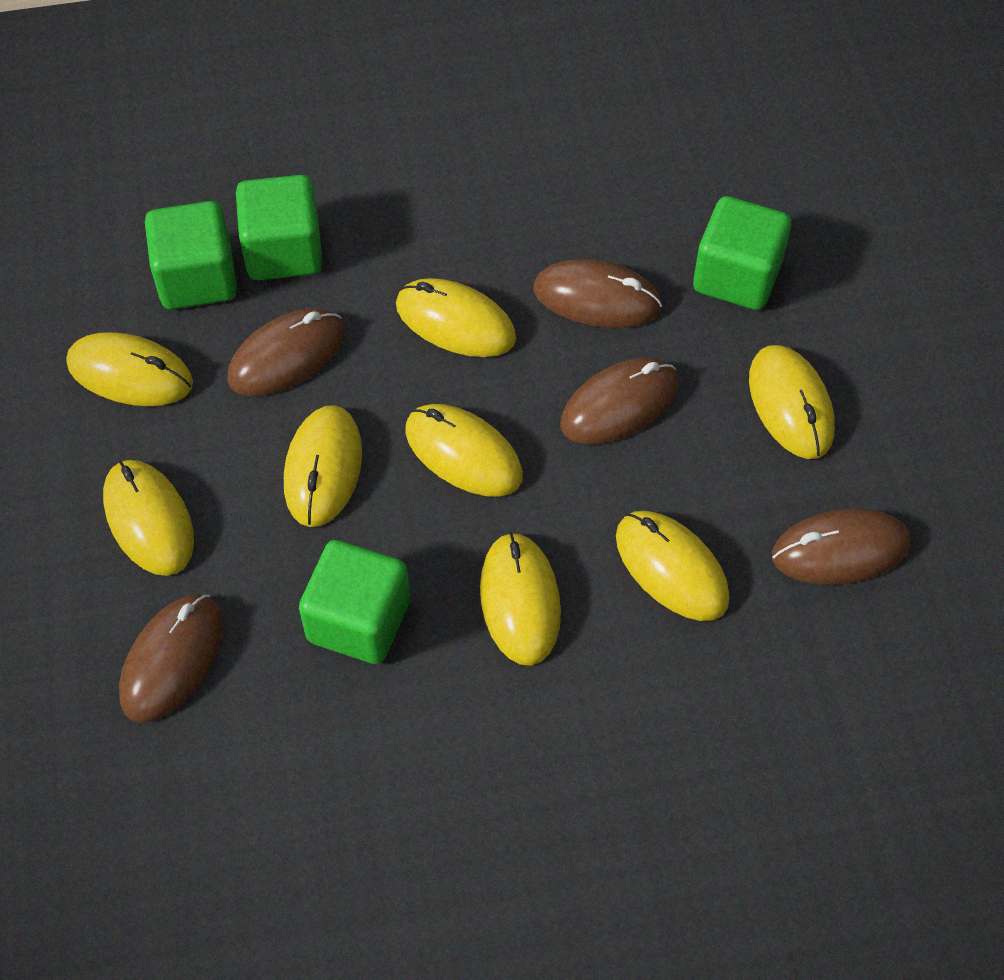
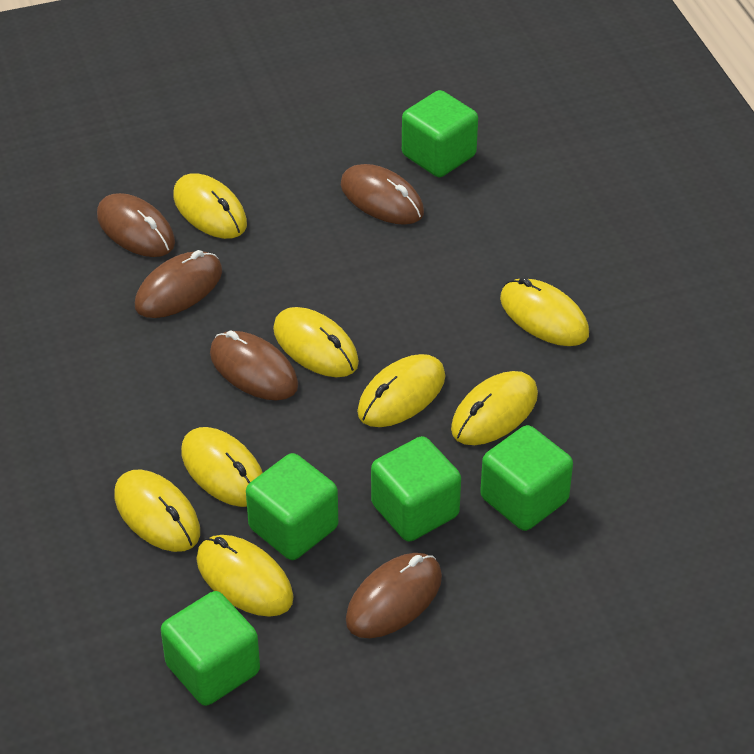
green cube: [145,201,237,310] [236,175,323,280] [299,540,410,664] [693,196,791,310] = 4 -> [161,591,260,706] [246,453,338,560] [371,436,461,542] [402,90,478,177] [480,425,573,531] = 5

